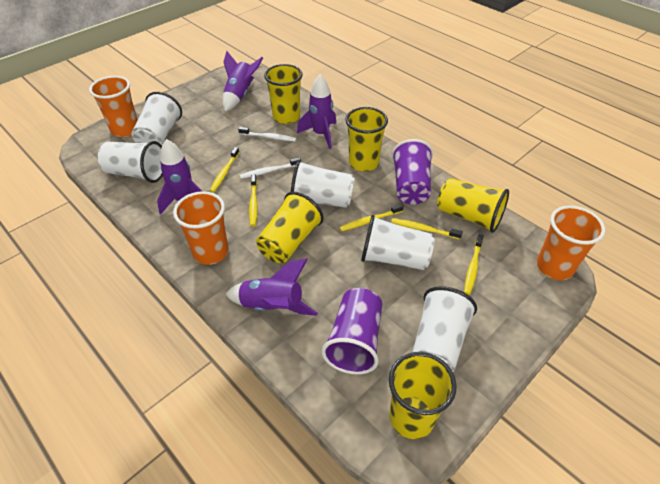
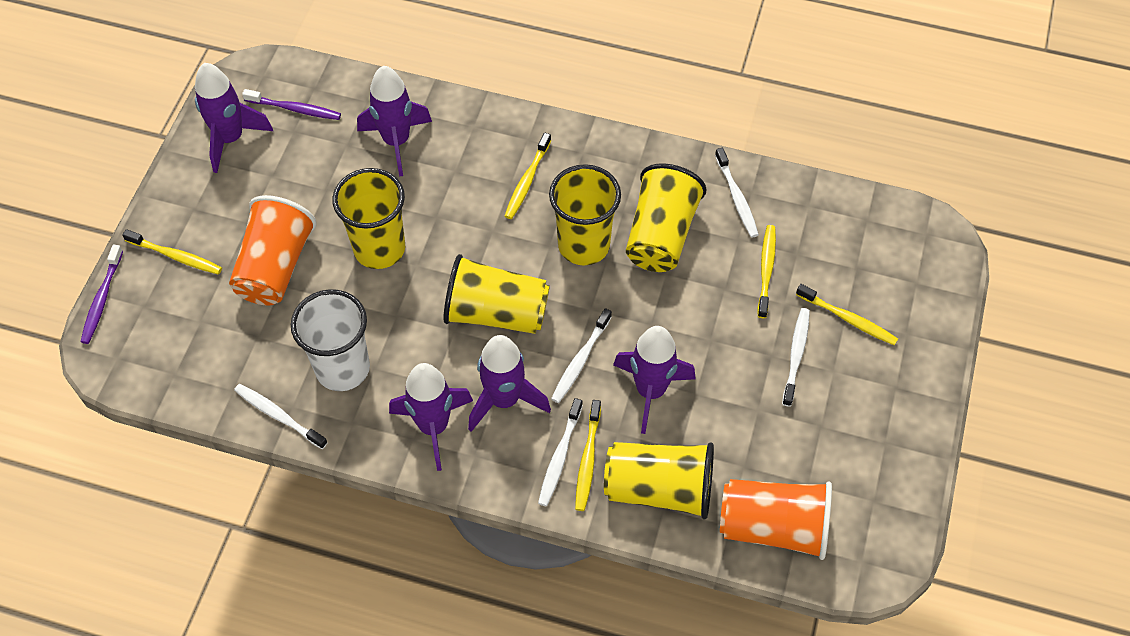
orange cup: [89,76,138,137] [173,191,229,265] [537,206,606,280] = 3 -> [229,195,317,305] [720,479,832,560] = 2
purple cup: [322,288,383,375] [392,139,433,205] = 2 -> none = 0
purple rocket: [157,139,202,214] [223,51,263,112] [225,258,318,316] [297,75,336,149] = 4 -> [195,63,273,173] [357,66,432,177] [389,363,473,471] [468,335,551,432] [613,326,696,434] = 5
purple toothbrush: none = 0 -> [81,245,123,344] [242,89,341,120] = 2
white cup: [98,141,163,183] [132,92,182,145] [291,160,355,208] [361,215,434,270] [412,286,477,372] = 5 -> [291,289,370,391] = 1
white toothbrush: [238,127,296,141] [240,157,301,179] = 2 -> [234,384,328,449] [538,398,583,506] [551,308,612,403] [715,148,759,238] [782,308,810,407] = 5

